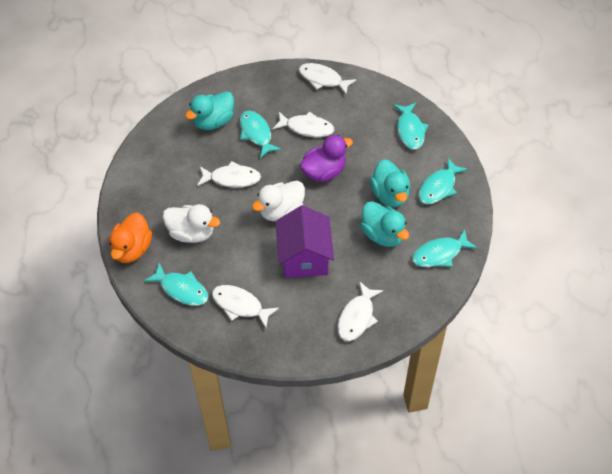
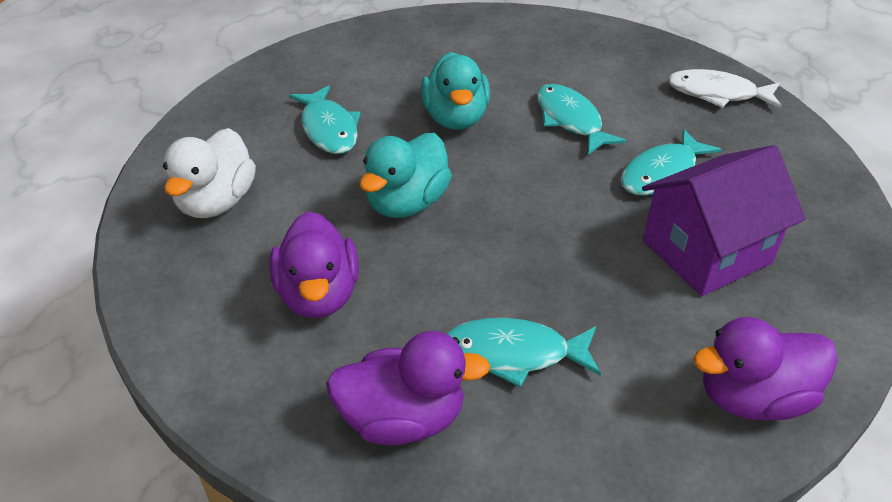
orange duck: [109,213,152,263] = 1 -> none = 0
purple duck: [300,135,353,182] = 1 -> [269,211,359,318] [326,331,490,445] [693,317,838,420] = 3
turquoise duck: [185,91,234,130] [361,201,409,247] [370,159,410,207] = 3 -> [360,133,452,218] [421,52,490,130] = 2
turquoise fish: [144,262,208,306] [240,110,282,158] [394,103,429,150] [412,229,478,267] [418,158,468,204] = 5 -> [289,85,360,154] [447,318,601,387] [537,84,627,155] [621,129,722,196] = 4
white duck: [163,204,220,243] [252,181,305,221] = 2 -> [163,128,256,218] = 1
white fish: [197,161,261,188] [212,285,279,328] [273,111,335,137] [299,63,356,95] [338,281,383,341] = 5 -> [667,69,782,109] = 1

